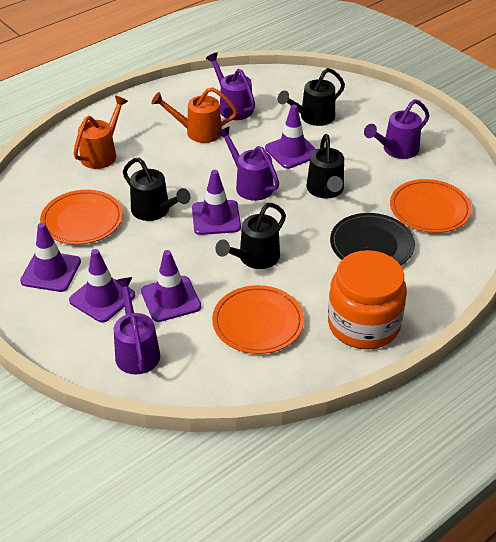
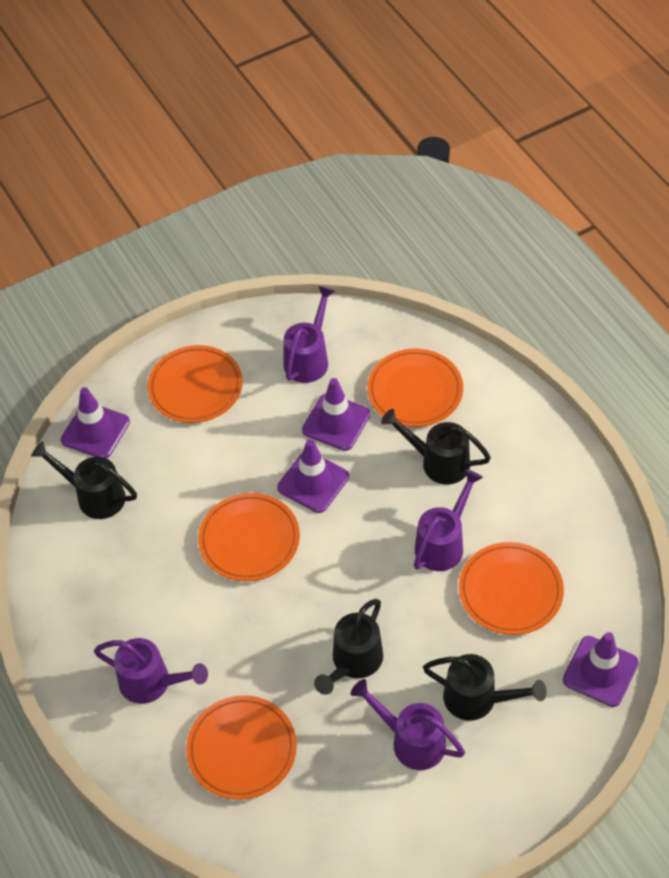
black plate: [330,213,415,265] = 1 -> none = 0
orange jar: [328,250,407,349] = 1 -> none = 0
orange plate: [40,190,123,245] [212,285,304,354] [390,179,472,233] = 3 -> [148,345,243,423] [186,695,297,800] [198,493,300,581] [367,349,463,427] [459,542,564,635] = 5
orange watering can: [74,96,128,169] [151,87,237,143] = 2 -> none = 0
purple traffic cone: [20,223,81,292] [69,249,135,322] [141,250,201,322] [192,170,241,235] [265,105,317,169] = 5 -> [61,387,130,459] [277,439,349,513] [302,378,370,451] [563,632,639,707] = 4

